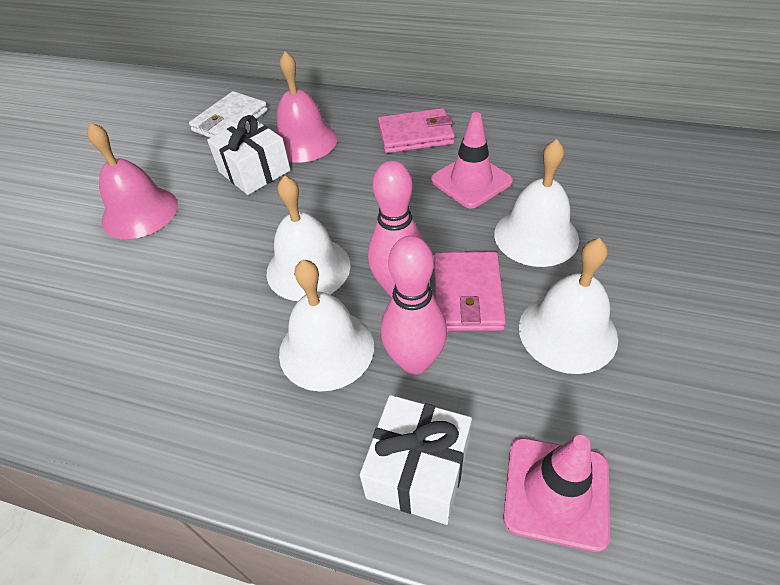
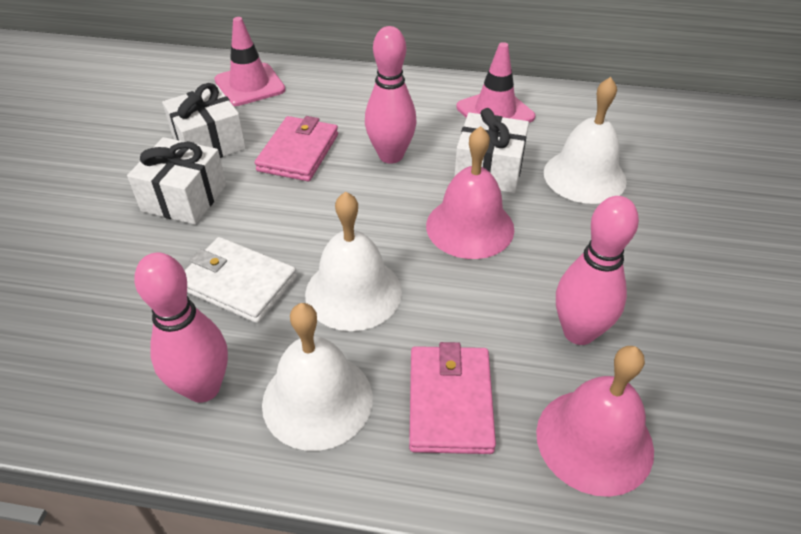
pink bowling pin: [368,161,424,297] [381,236,447,375] = 2 -> [134,252,228,403] [365,26,417,164] [556,196,639,345] = 3
white bell: [267,175,351,301] [279,260,374,392] [494,139,579,267] [519,238,618,374] = 4 -> [262,303,373,451] [305,191,402,331] [544,77,627,204] = 3
white gift: [207,115,290,195] [360,395,472,525] = 2 -> [127,137,227,225] [162,83,246,158] [455,108,529,193] = 3

